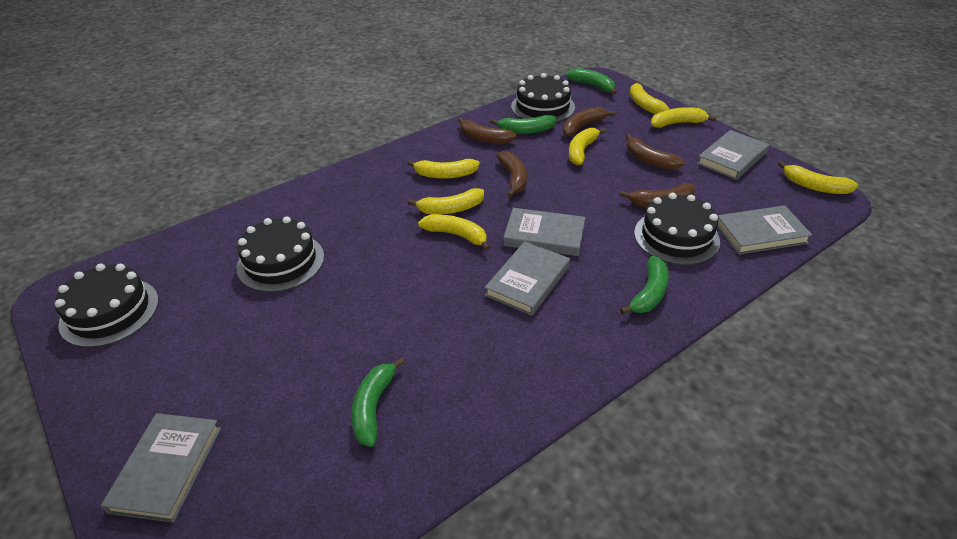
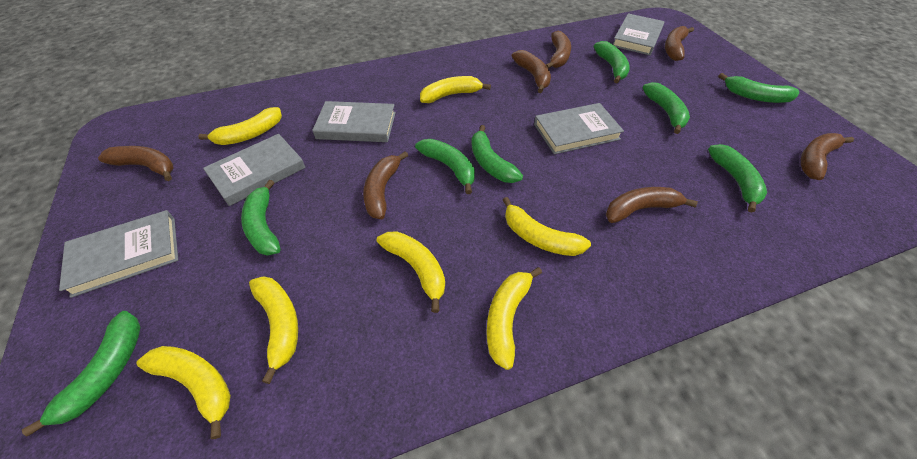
black cake: [55,264,159,348] [237,216,324,292] [511,73,575,122] [634,193,720,265] = 4 -> none = 0
brown banana: [458,118,517,144] [496,151,527,197] [563,107,615,137] [620,183,696,207] [626,134,685,170] = 5 -> [98,146,173,181] [363,151,408,219] [512,50,551,93] [546,31,571,68] [606,187,698,223] [665,26,694,61] [801,133,854,180] = 7
green banana: [351,357,405,447] [490,115,556,134] [566,68,617,95] [620,256,669,315] = 4 -> [22,311,141,437] [241,180,281,256] [415,139,475,194] [472,125,523,183] [594,41,630,83] [642,82,690,134] [708,144,767,213] [718,73,799,103] = 8

